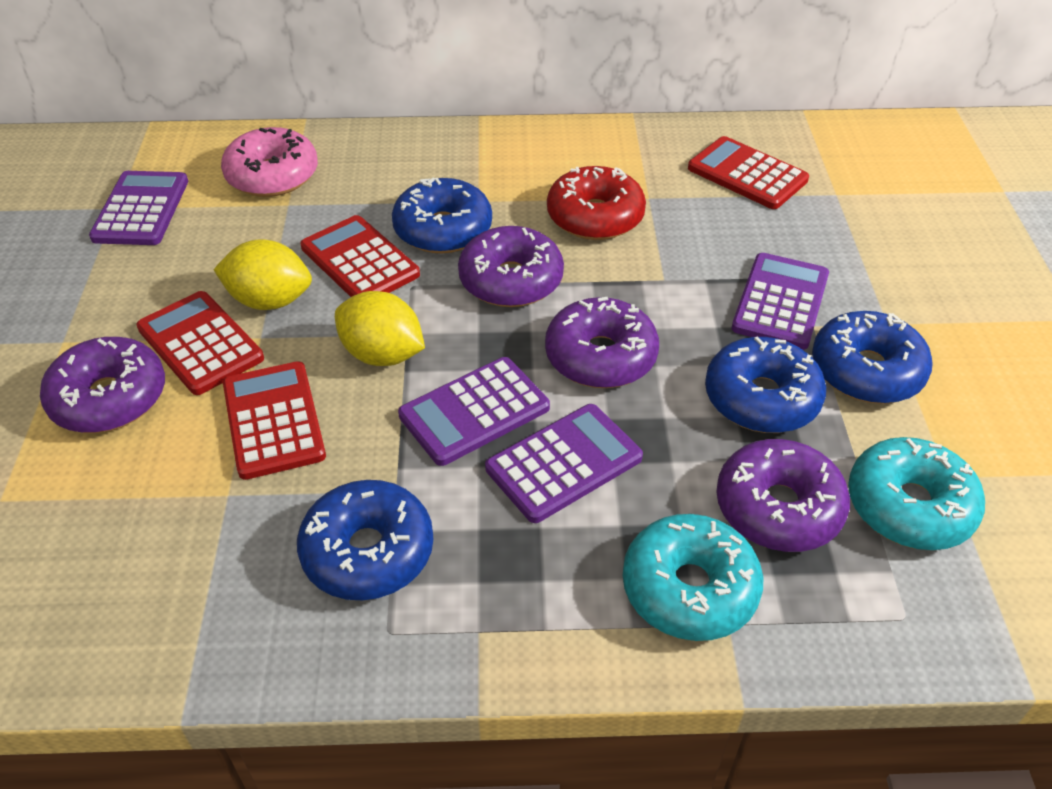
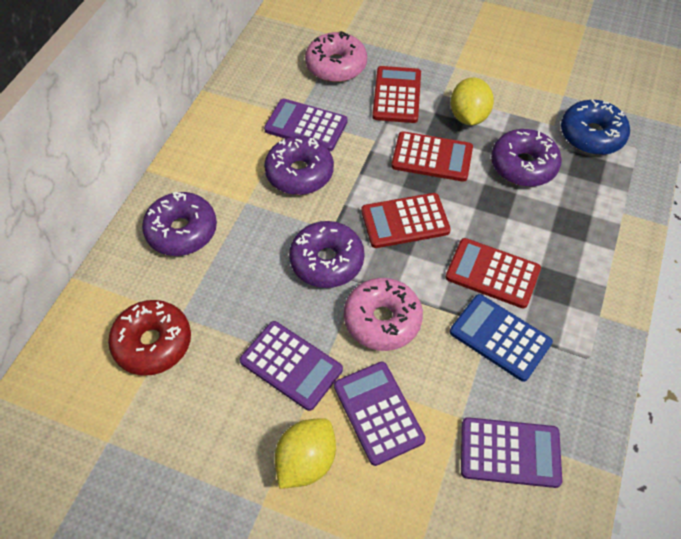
blue calculator: none = 0 -> [450,294,553,382] = 1
blue donut: [297,480,434,600] [392,178,492,253] [705,336,826,433] [812,311,933,404] = 4 -> [561,100,630,155] = 1
pink donut: [221,127,318,197] = 1 -> [305,31,367,82] [344,278,423,351] = 2
turquoise donut: [623,514,763,641] [848,437,985,550] = 2 -> none = 0

